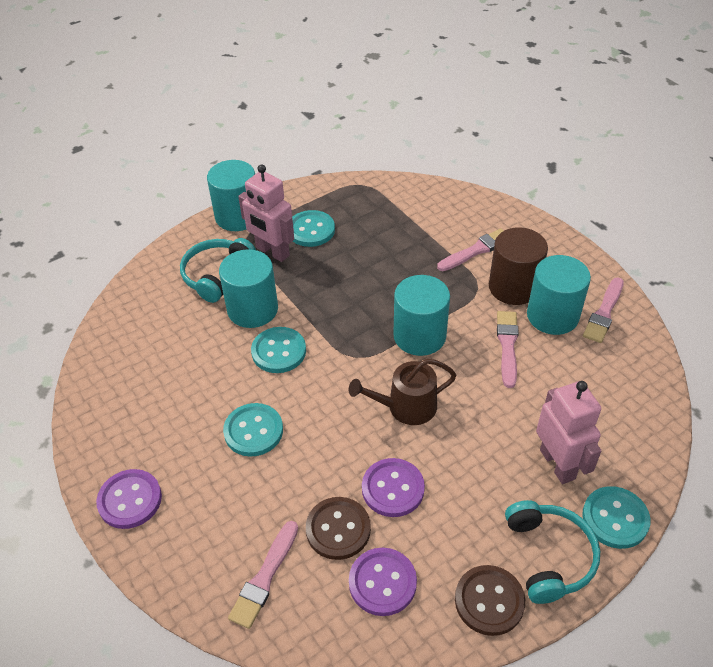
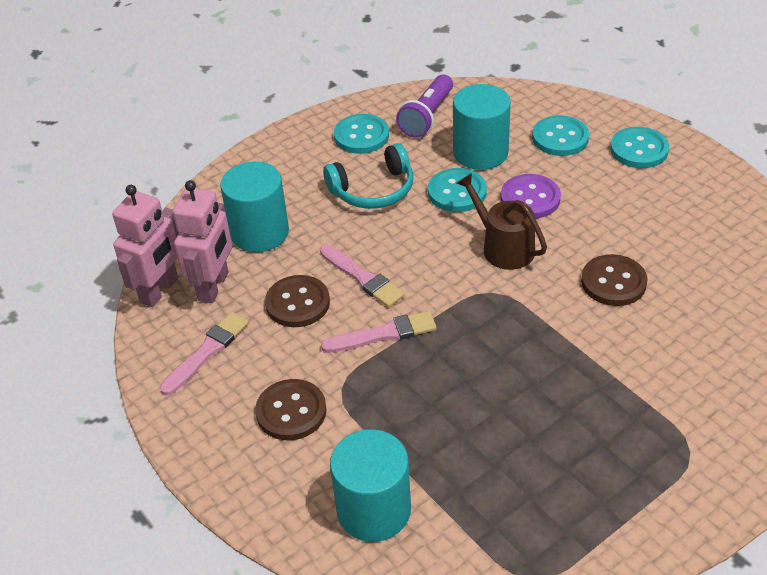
brown button: [306,497,371,560] [455,565,525,636] = 2 -> [255,379,326,440] [265,275,330,327] [581,254,647,306] = 3
brown cylinder: [489,227,548,305] = 1 -> none = 0
pink brush: [228,521,298,629] [437,228,504,271] [497,311,519,388] [583,277,624,343] = 4 -> [160,312,249,395] [320,244,405,307] [321,311,437,353] = 3
purple button: [96,469,162,529] [349,548,417,616] [362,458,425,517] = 3 -> [501,174,561,219] = 1
purple flashlight: none = 0 -> [396,74,453,138] = 1
turquoise cylinder: [207,160,255,231] [219,249,278,328] [393,275,450,356] [527,255,591,335] = 4 -> [220,162,289,252] [330,429,411,542] [453,84,511,170] = 3
turquoise headphones: [180,238,256,303] [505,500,600,604] = 2 -> [323,143,413,209] = 1

